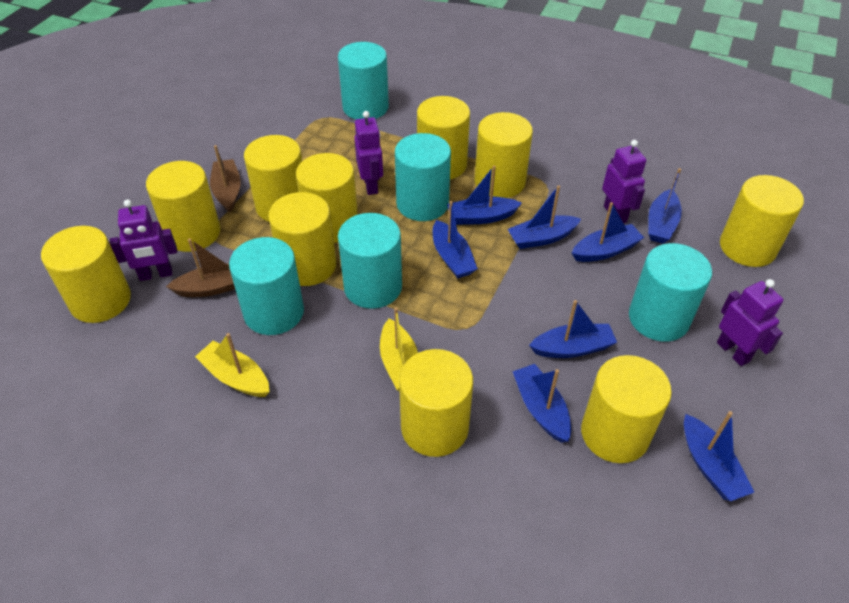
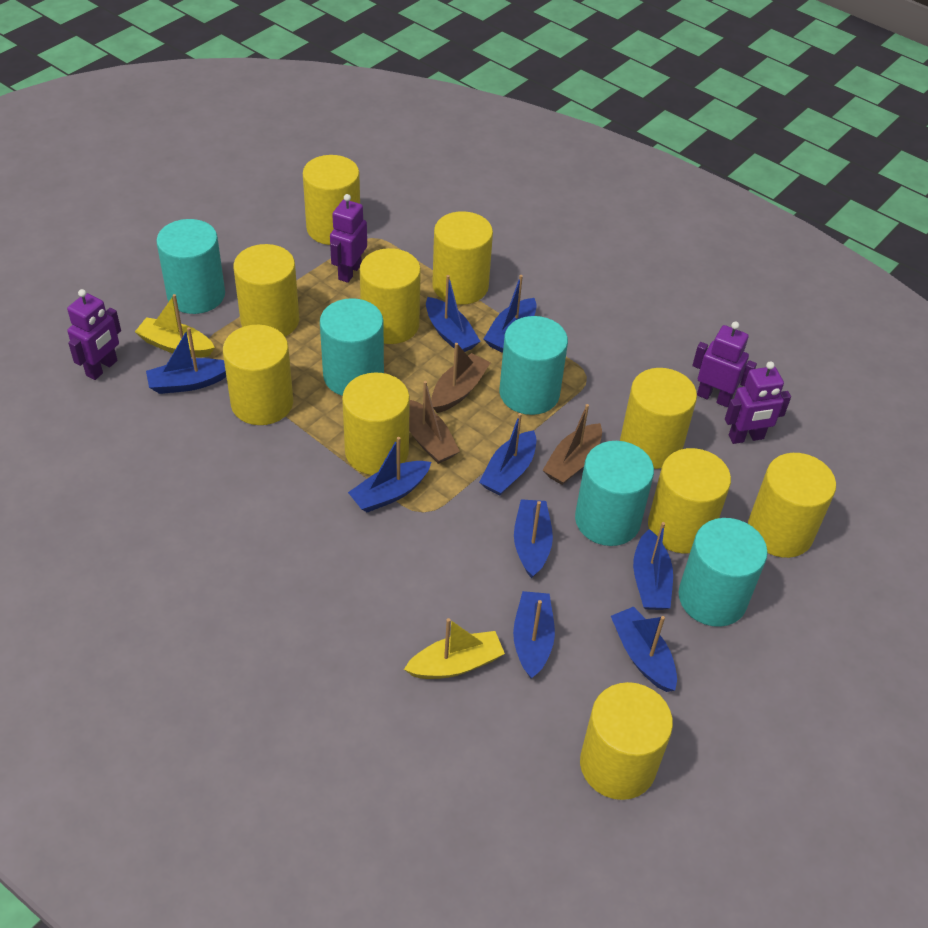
blue boat: [433,201,478,279] [447,166,522,225] [508,185,581,249] [512,364,571,443] [529,300,617,358] [572,202,644,262] [648,168,682,243] [684,411,754,501] = 8 -> [146,327,226,394] [348,437,431,512] [426,275,481,352] [479,413,536,496] [484,275,536,352] [513,591,555,679] [514,499,553,579] [611,607,677,692] [633,522,673,610] = 9
brown boat: [166,238,235,297] [210,145,241,212] = 2 -> [409,381,460,464] [431,343,490,413] [542,404,602,485] = 3

